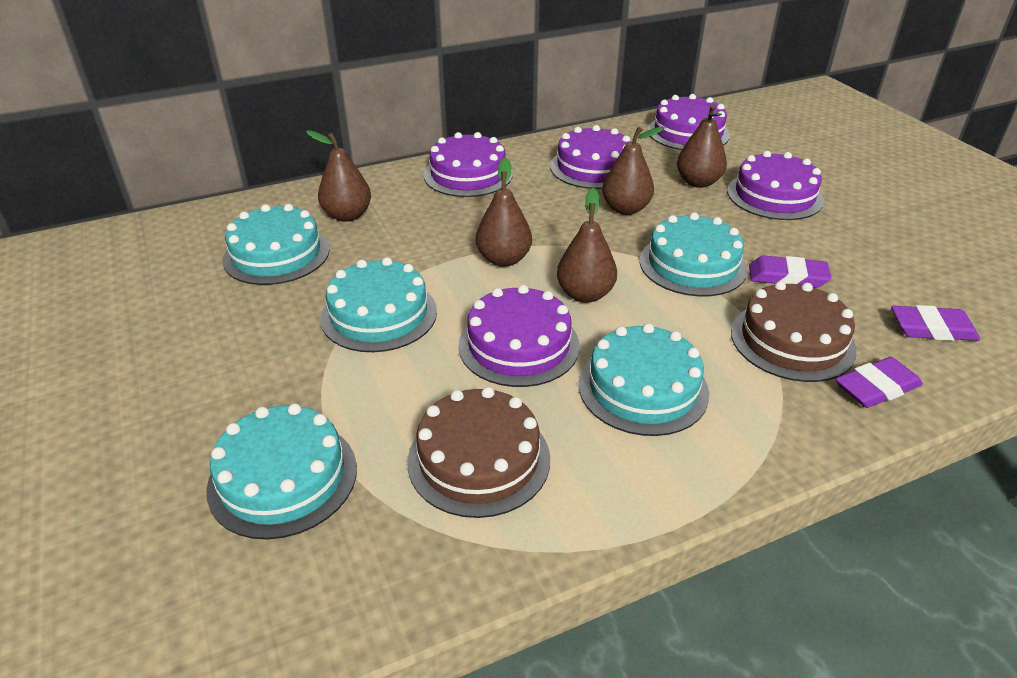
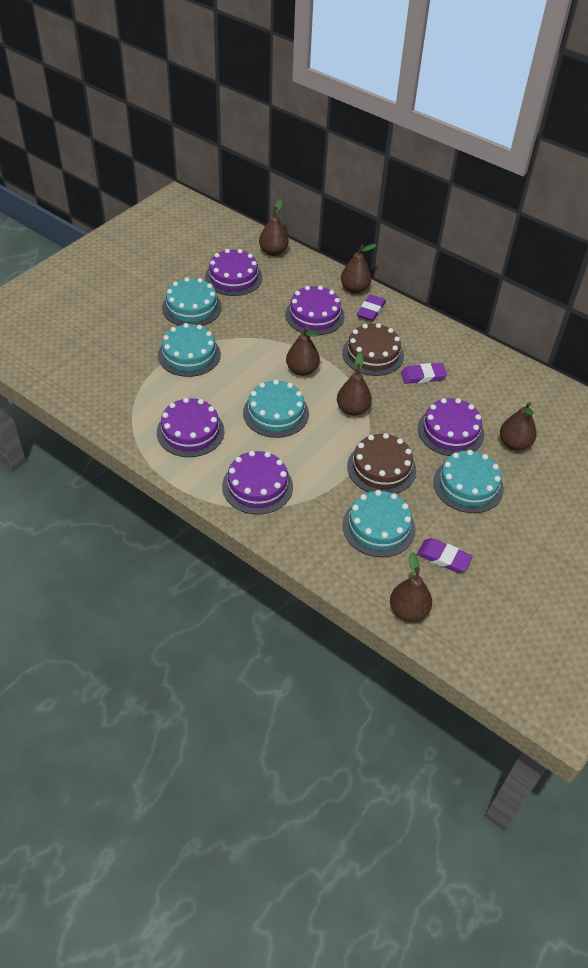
brown pear: [306,130,371,222] [476,157,532,267] [557,188,617,303] [602,126,665,215] [677,104,727,188] = 5 -> [259,199,289,256] [286,327,320,376] [337,352,372,416] [341,244,377,294] [390,552,432,622] [500,402,537,451] = 6

